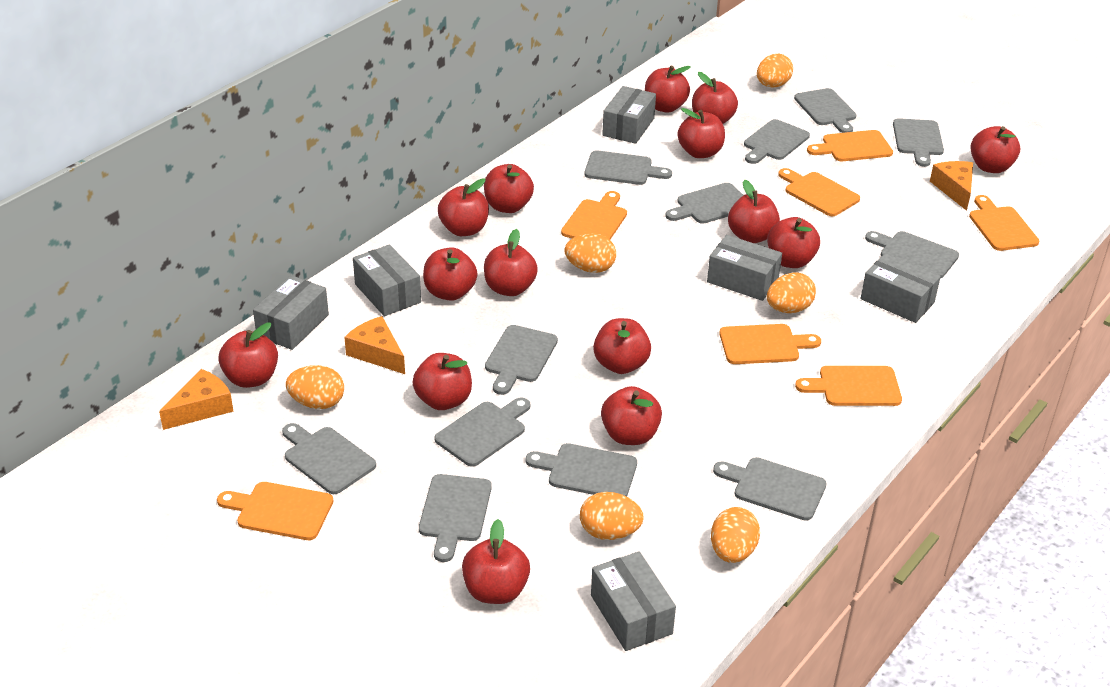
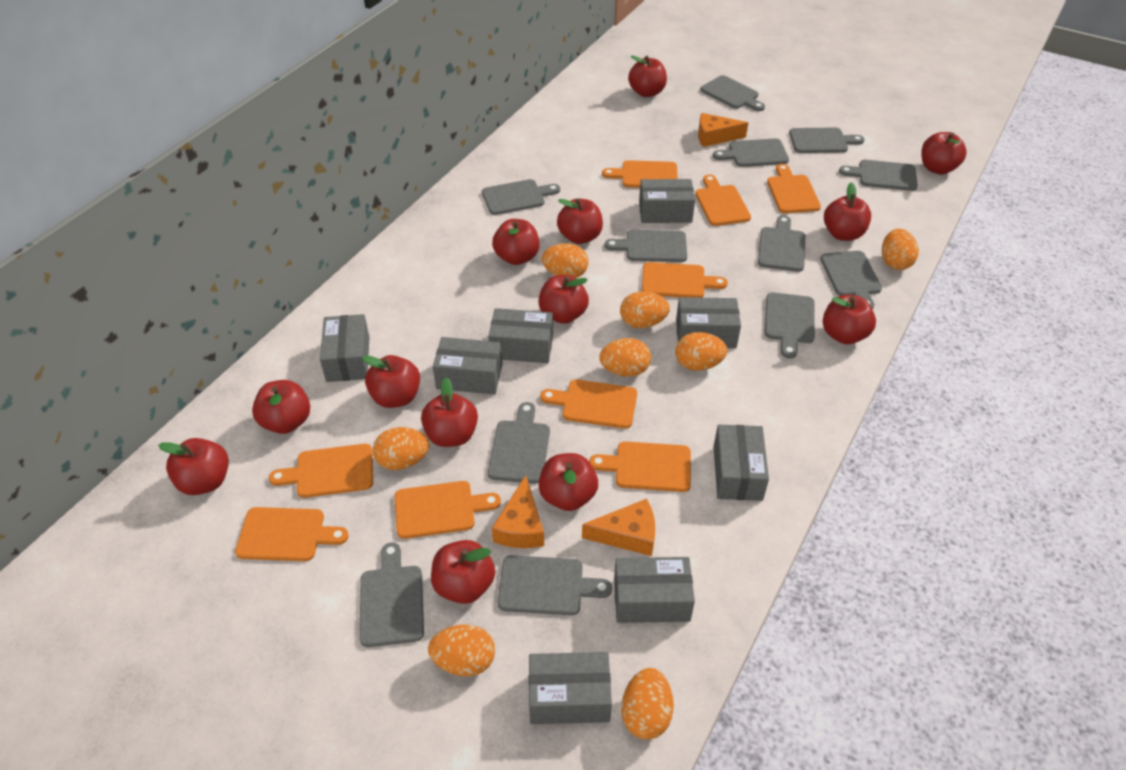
grey box: [253,275,329,350] [353,244,421,316] [591,551,676,651] [602,86,656,144] [707,235,782,301] [861,253,941,323] = 6 -> [320,314,369,382] [433,337,502,394] [488,308,553,363] [529,652,612,724] [614,557,695,623] [639,179,695,223] [676,297,741,348] [713,425,769,501] = 8
orange cutting board: [217,482,333,540] [561,191,627,240] [719,324,821,364] [778,168,860,216] [795,366,902,406] [807,130,893,161] [969,195,1039,251] = 7 -> [235,507,349,561] [269,444,373,498] [395,481,501,539] [540,380,637,429] [589,441,691,492] [602,160,678,188] [642,262,728,298] [695,175,751,226] [767,164,821,213] = 9
orange egg: [286,365,344,409] [565,234,616,273] [580,492,644,540] [711,507,760,563] [757,54,793,87] [767,272,816,313] = 6 -> [373,427,429,470] [428,624,495,677] [542,243,588,278] [599,338,651,377] [620,291,670,328] [621,668,674,740] [675,332,727,371] [882,229,919,270] = 8
red apple: [218,322,278,388] [412,353,472,410] [423,247,477,301] [438,178,489,236] [462,519,530,604] [484,164,534,213] [484,229,538,296] [593,318,651,374] [601,386,662,445] [645,65,691,112] [678,108,725,158] [692,72,738,124] [728,180,780,243] [767,217,820,268] [971,126,1020,173] = 15 -> [158,438,229,495] [252,380,310,434] [362,355,420,408] [421,378,478,447] [431,540,495,604] [492,219,540,265] [538,275,589,324] [538,453,598,511] [557,198,603,244] [628,55,667,97] [823,295,876,344] [824,182,871,241] [921,132,967,174] = 13

